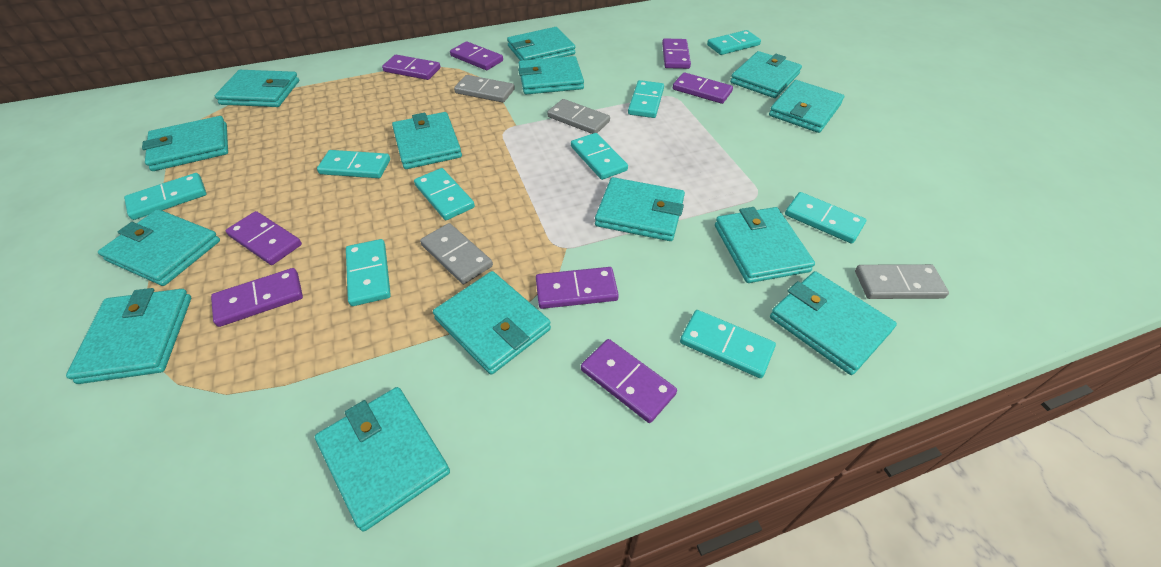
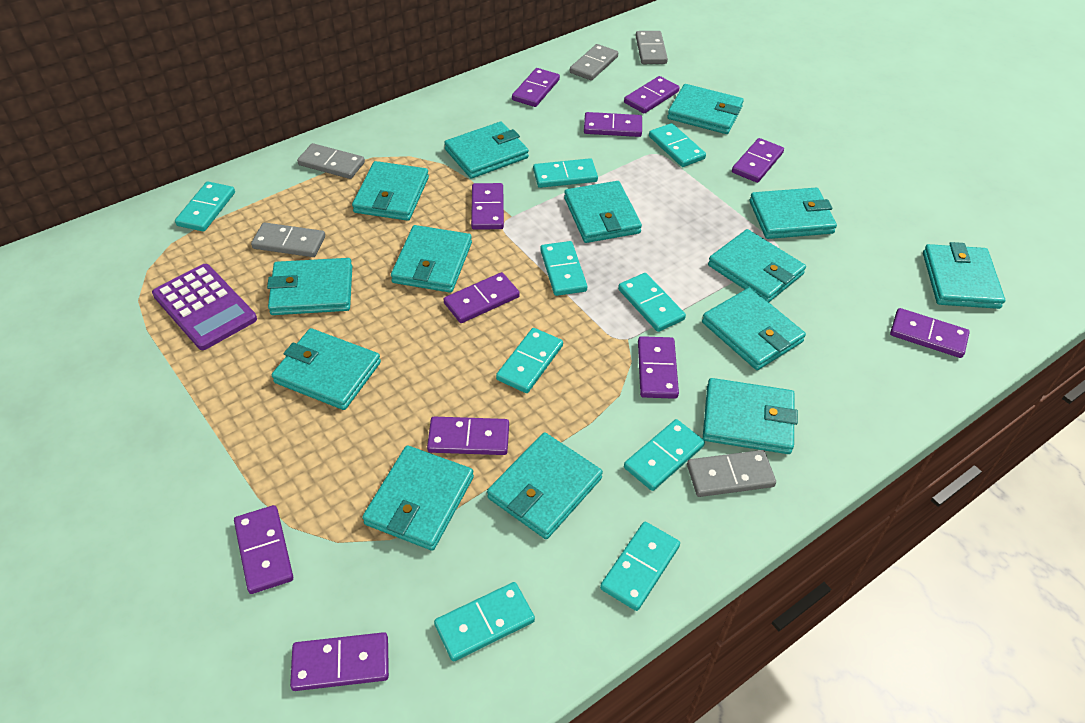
grey domino: [420,223,493,284] [454,75,515,102] [547,99,610,134] [855,264,949,299] = 4 -> [251,222,325,257] [297,143,365,179] [570,44,618,81] [636,31,668,64] [687,450,776,497] = 5
purple calculator: none = 0 -> [152,264,257,350] = 1
purple domino: [211,268,303,327] [226,211,302,265] [382,55,441,80] [450,41,503,70] [536,267,619,309] [581,339,677,423] [662,38,691,69] [673,72,733,104] = 8 -> [234,505,293,594] [290,632,389,691] [427,417,509,455] [444,272,520,323] [471,183,504,230] [512,68,560,107] [584,112,642,137] [624,76,680,113] [638,336,679,399] [732,138,784,183] [890,308,970,358] = 11

